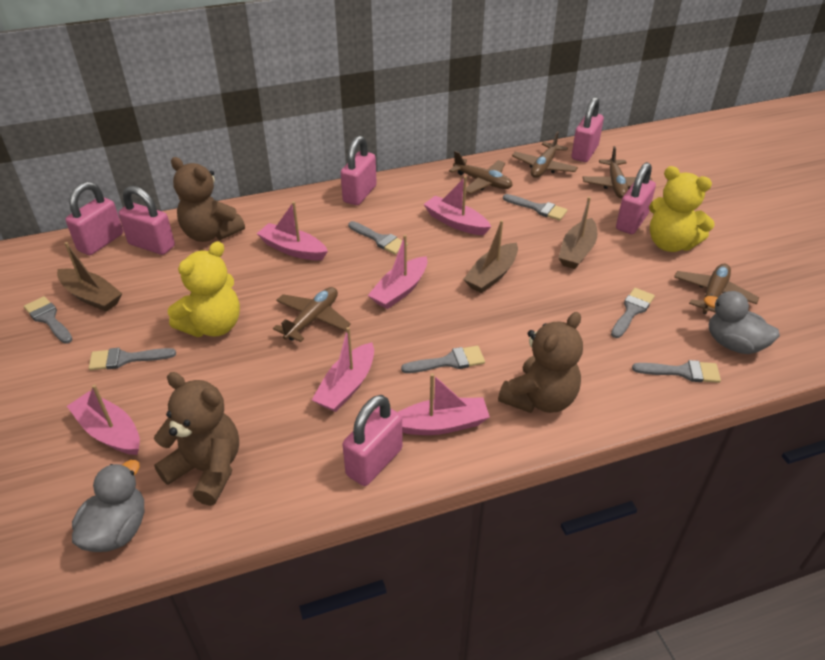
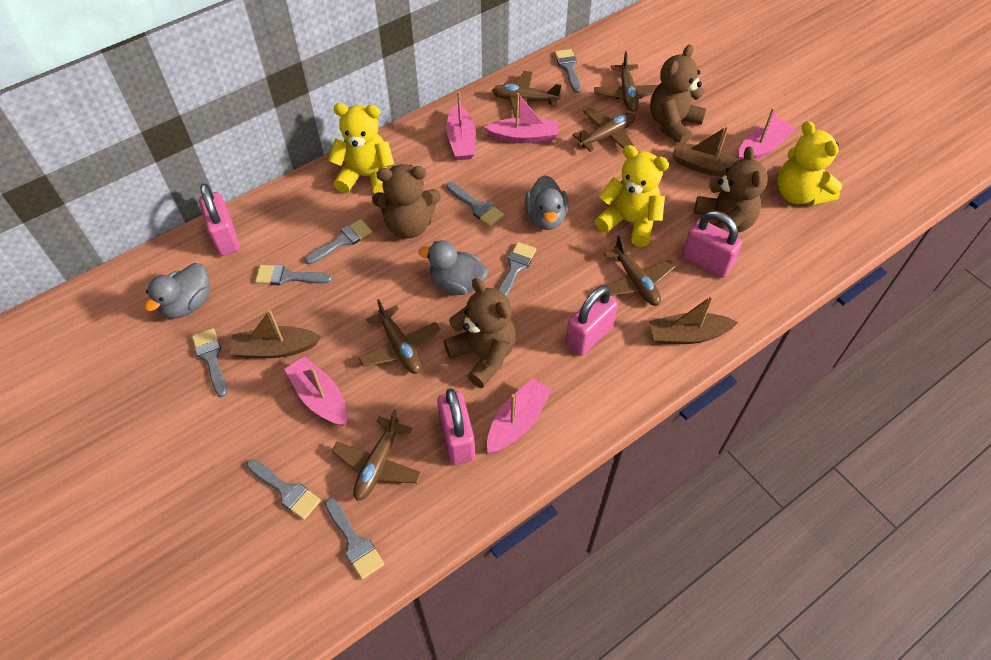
brown plane: [273,287,351,342] [449,151,513,194] [512,131,578,178] [582,146,652,198] [674,263,759,314] = 5 -> [332,410,422,501] [359,299,441,374] [492,71,562,118] [572,108,635,152] [594,52,658,112] [604,235,675,306] = 6
brown teddy bear: [154,372,239,506] [171,157,245,242] [498,312,583,413] = 3 -> [372,164,441,238] [444,278,516,388] [650,45,706,143] [694,146,768,233] = 4
grey brush: [24,296,73,344] [89,348,176,370] [348,221,408,254] [401,346,485,373] [503,194,567,221] [611,288,655,338] [632,360,721,383] = 7 -> [192,328,227,397] [247,459,321,520] [255,264,332,285] [305,219,372,265] [325,498,384,579] [446,182,504,226] [498,242,536,296] [555,49,581,93] = 8
grey duck: [72,460,144,552] [704,291,780,354] = 2 -> [144,263,210,319] [419,240,488,295] [525,175,568,230] = 3
pink boat: [67,384,140,455] [256,202,328,260] [312,327,374,412] [368,235,427,309] [398,373,490,435] [423,176,491,235] = 6 -> [284,356,347,426] [446,91,476,160] [484,93,559,143] [487,378,552,453] [738,108,796,160] = 5
pink padlock: [66,182,123,255] [118,186,175,255] [341,136,377,205] [343,395,403,486] [571,97,604,162] [616,162,656,234] = 6 -> [199,183,240,256] [437,388,475,465] [565,285,618,356] [682,211,742,278] = 4
yellow teddy bear: [168,241,240,337] [649,166,715,252] = 2 -> [328,103,394,193] [595,145,669,247] [778,121,842,206] = 3

